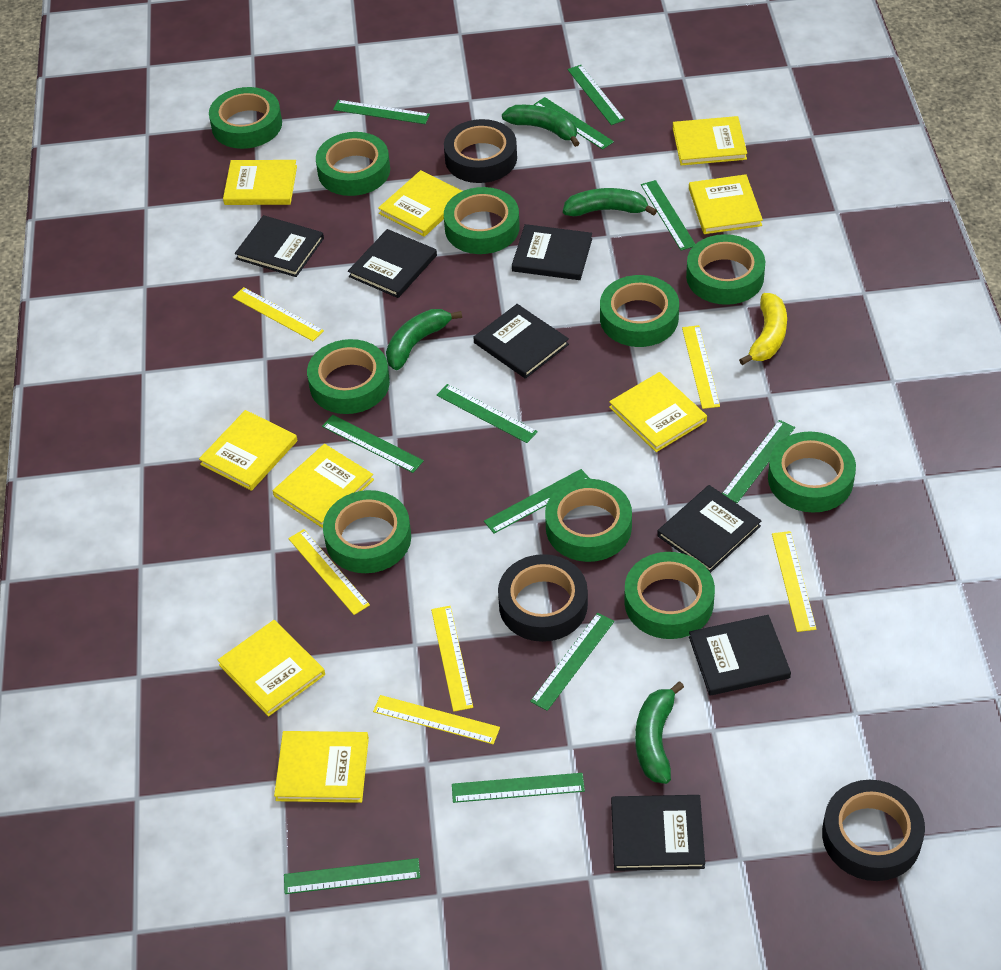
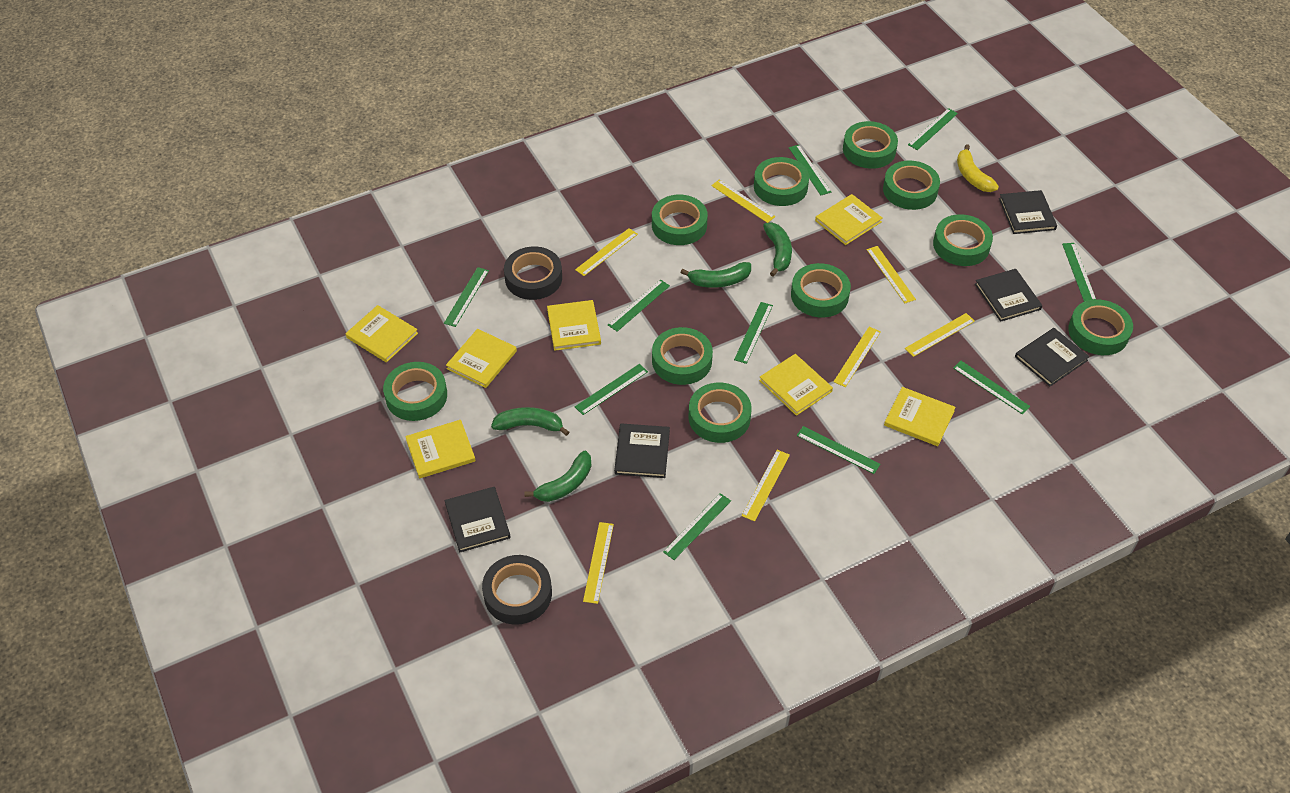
black book: [235,215,324,277] [348,229,437,298] [474,304,569,379] [512,224,592,280] [611,795,705,871] [657,485,761,573] [689,615,791,696] = 7 -> [445,487,511,552] [614,423,670,478] [975,269,1042,322] [999,190,1057,234] [1015,328,1089,386] = 5
black tape: [444,119,517,183] [498,554,588,642] [822,780,925,881] = 3 -> [482,555,552,625] [504,246,562,300] = 2
green ruler: [284,858,420,894] [322,415,424,473] [333,100,430,124] [437,384,538,443] [452,773,585,803] [484,469,590,534] [530,613,614,711] [534,97,614,150] [568,65,625,125] [641,180,695,251] [722,420,795,503] = 11 -> [444,267,489,327] [575,364,648,415] [608,279,670,332] [663,493,731,560] [734,302,773,364] [789,145,831,195] [797,426,880,474] [908,108,958,150] [953,361,1030,415] [1062,243,1096,302] = 10
yellow book: [199,410,297,491] [218,620,325,717] [223,160,297,205] [273,444,374,528] [274,731,369,803] [378,170,462,237] [609,372,707,452] [673,116,747,165] [689,174,763,234] = 9 -> [345,305,418,363] [405,420,476,478] [446,329,517,388] [547,300,601,351] [759,354,833,416] [815,194,882,245] [884,387,956,446] = 7
yellow ruler: [233,287,324,341] [288,529,370,615] [373,695,500,744] [431,606,473,712] [682,325,720,409] [772,531,817,632] = 6 -> [575,228,638,276] [583,522,614,604] [711,179,776,223] [742,450,790,521] [833,327,881,387] [867,246,916,303] [905,313,975,357] = 7

